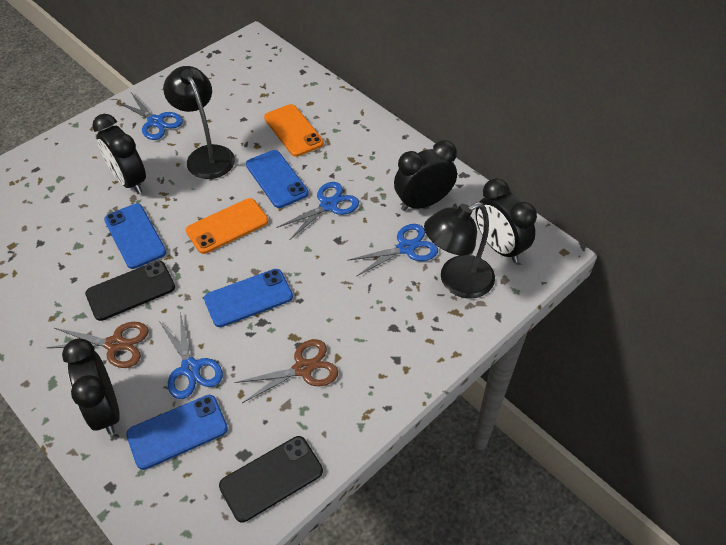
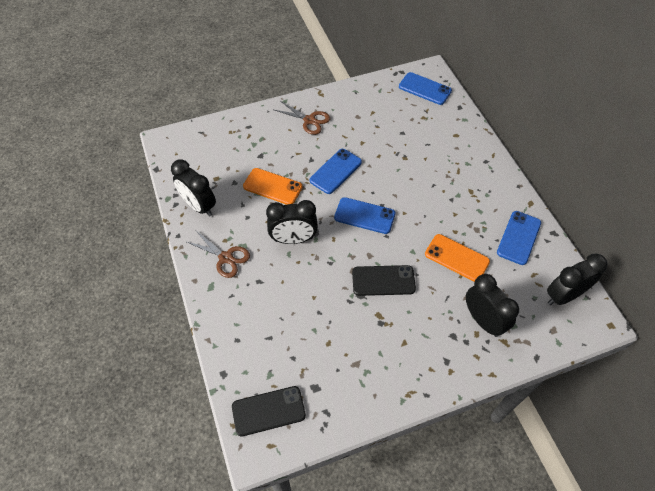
black lamp: [163,66,235,179] [424,202,495,299] = 2 -> none = 0
blue scissors: [118,93,183,140] [159,312,223,399] [277,182,359,240] [347,224,438,277] = 4 -> none = 0

